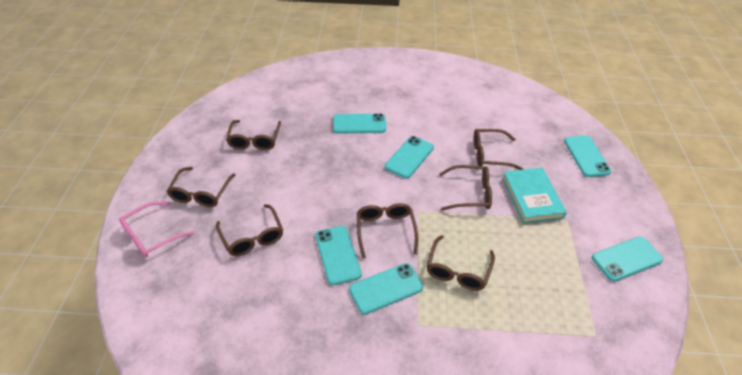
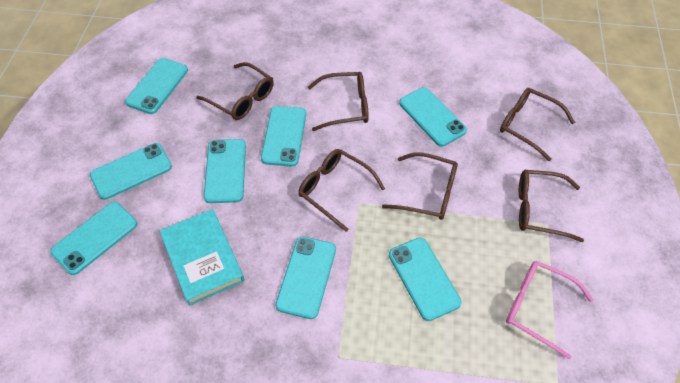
brown glasses: [167,167,235,207] [216,204,283,256] [226,120,281,150] [357,203,418,259] [427,235,495,291] [439,165,492,211] [474,129,524,170] = 7 -> [196,62,274,120] [298,149,385,232] [308,72,369,131] [382,152,458,220] [500,88,575,161] [519,170,584,242] = 6
turquoise phone: [315,226,362,285] [333,113,386,134] [349,263,423,314] [385,136,434,179] [564,135,611,177] [592,237,663,282] = 6 -> [50,202,137,275] [90,143,172,200] [125,58,188,114] [204,139,246,203] [261,106,306,167] [275,237,336,319] [389,238,462,321] [399,87,467,147] = 8

